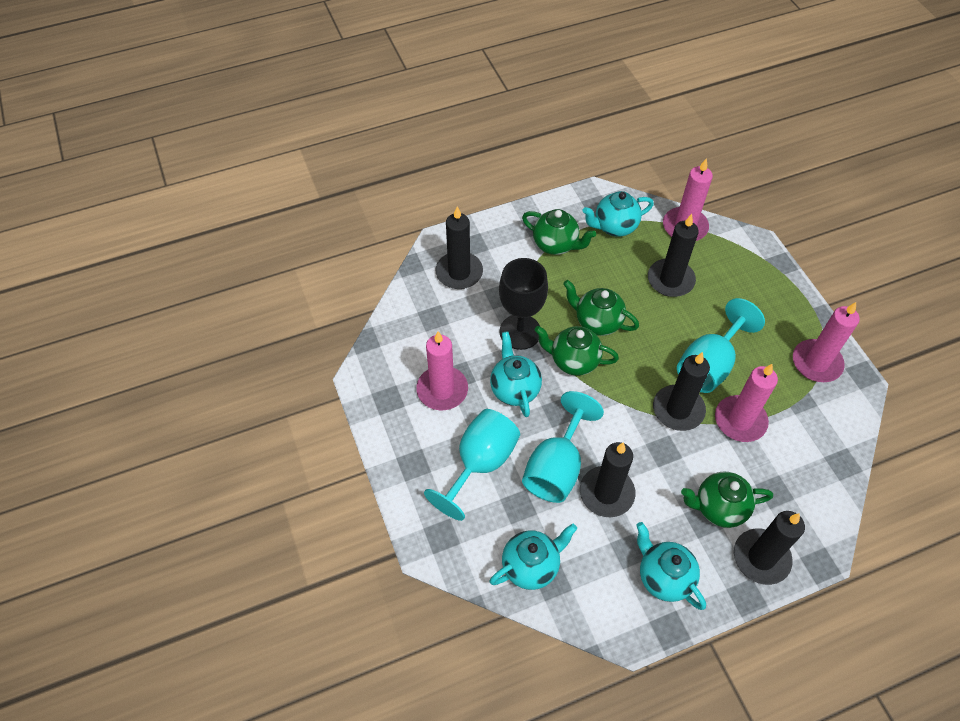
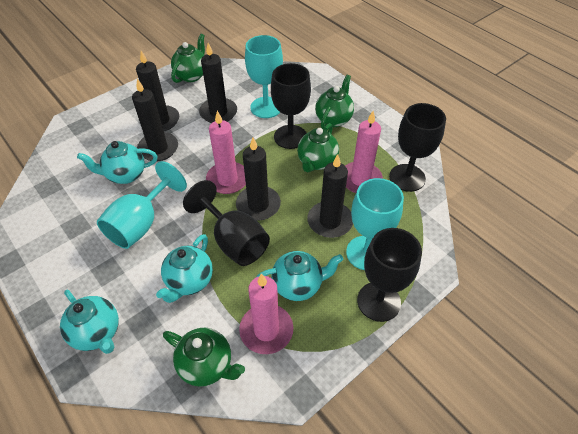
black goblet: [499,258,548,350] = 1 -> [183,180,270,266] [271,63,311,149] [357,228,422,322] [389,103,446,192] = 4
pink candle: [416,331,468,410] [663,158,713,241] [715,364,778,442] [793,302,860,382] = 4 -> [206,111,246,194] [239,273,293,354] [345,111,383,193] = 3

